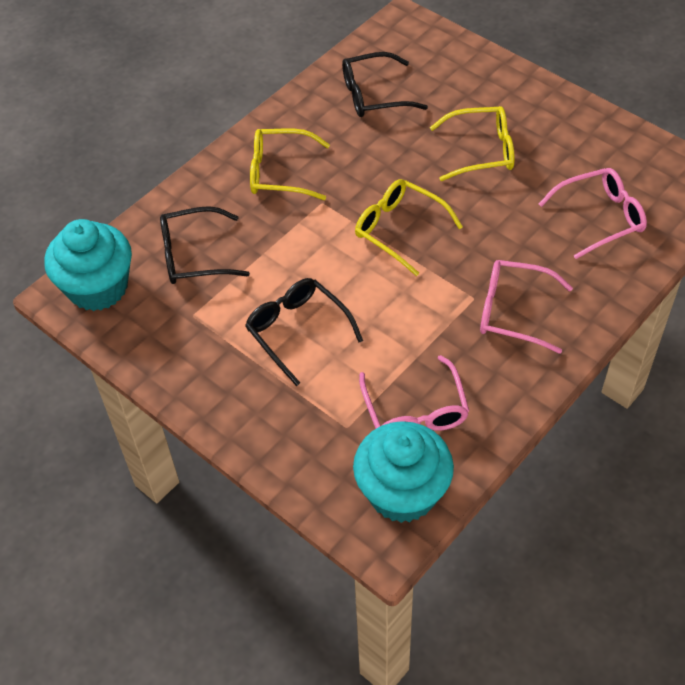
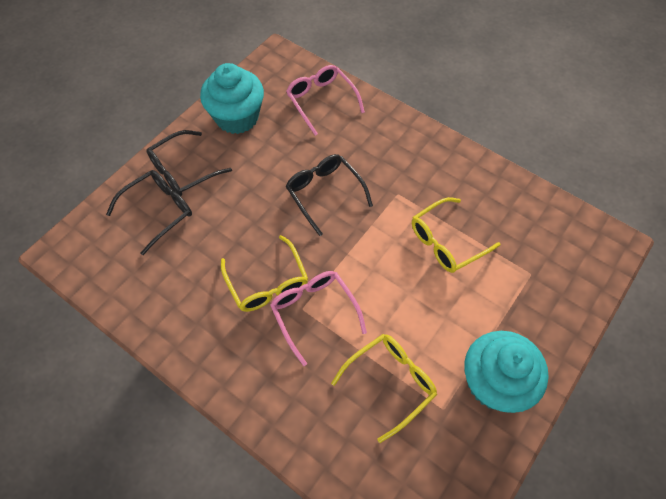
pink glasses: [359,355,470,431] [480,260,573,354] [539,168,647,259] = 3 -> [270,271,367,366] [286,65,365,136] = 2

